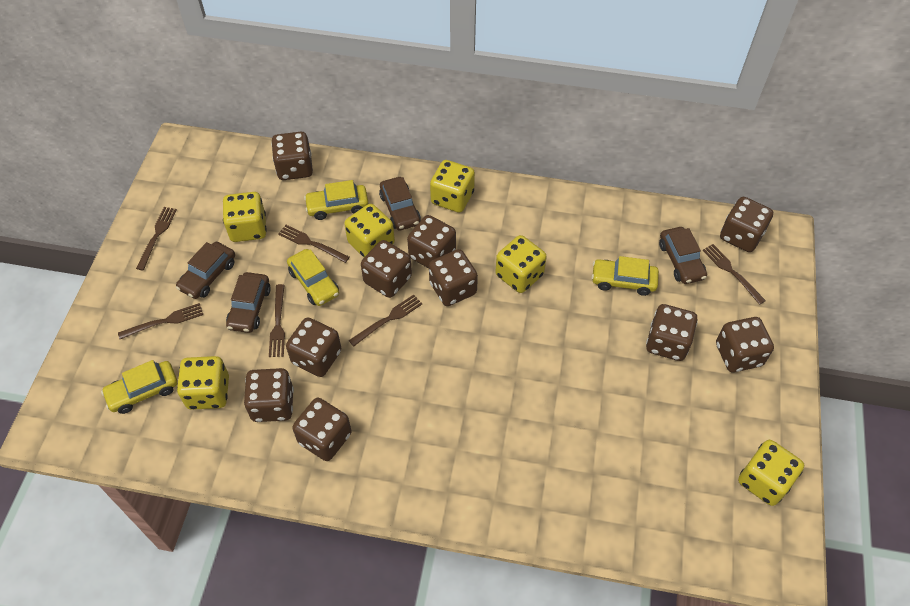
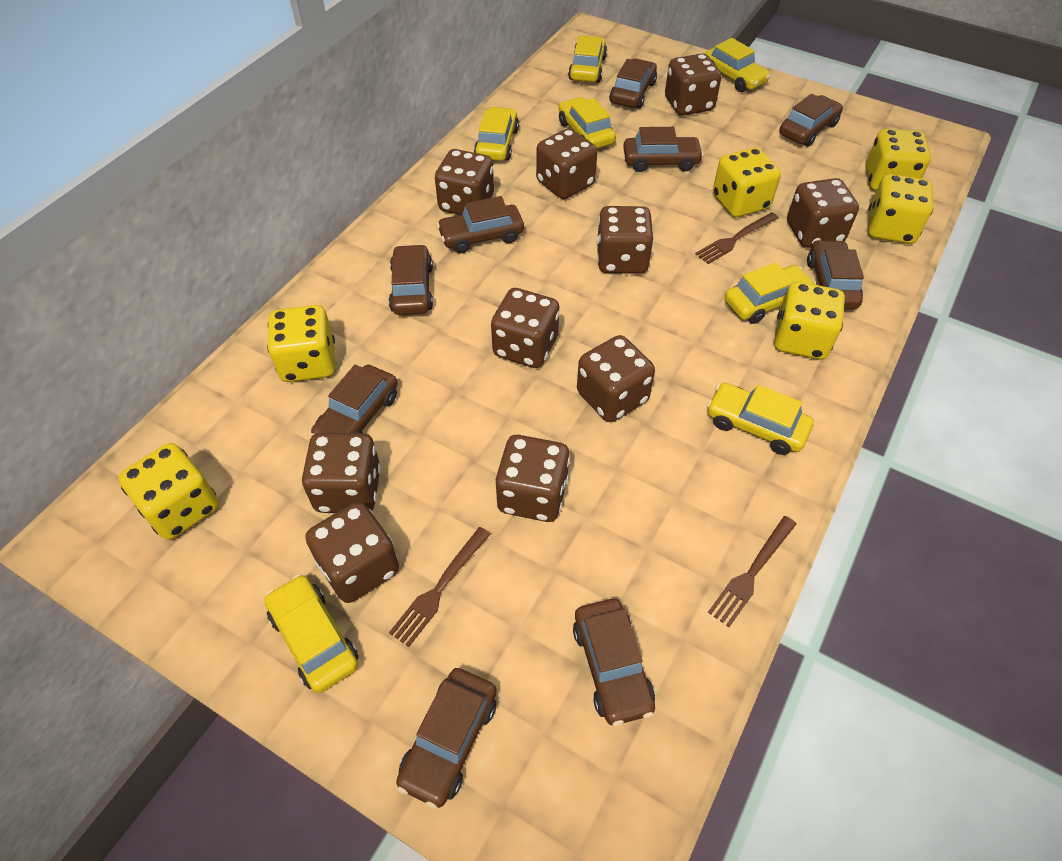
brown car: [176,242,235,299] [226,272,271,333] [379,177,421,230] [659,227,707,284] = 4 -> [311,365,397,436] [389,244,433,315] [396,668,497,809] [437,196,524,253] [573,599,655,726] [609,58,657,109] [623,127,704,172] [779,94,843,147] [807,239,864,309] = 9
brown fork: [118,303,203,339] [136,207,177,270] [269,284,285,357] [278,225,350,263] [349,294,422,346] [702,244,766,305] = 6 -> [389,527,491,647] [695,212,779,264] [708,516,796,627] = 3
yellow car: [101,360,178,414] [287,249,339,306] [304,180,368,220] [591,256,659,296] = 4 -> [265,574,358,693] [474,107,519,161] [559,97,616,149] [568,35,607,83] [704,38,770,92] [707,383,814,455] [724,263,816,324] = 7

